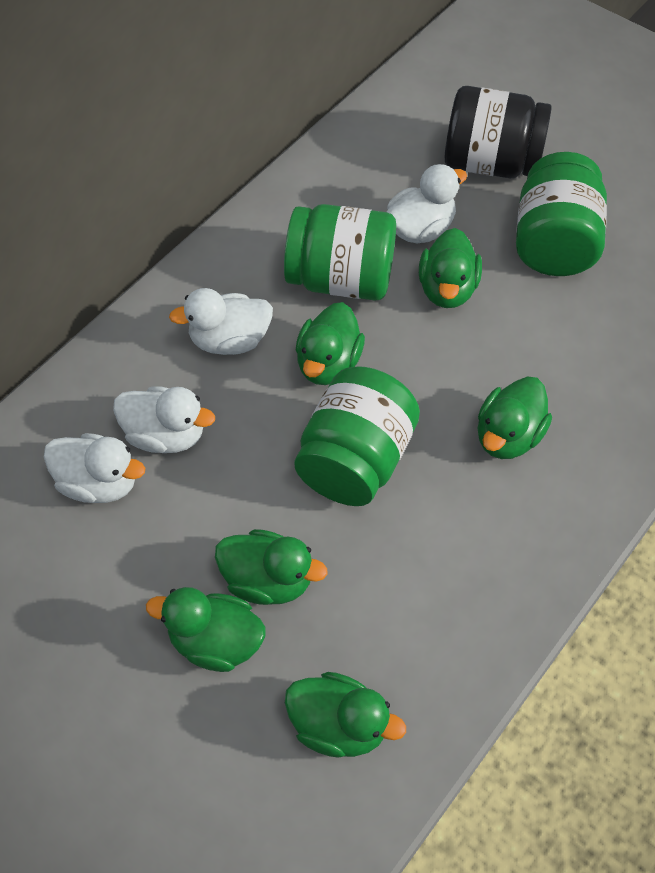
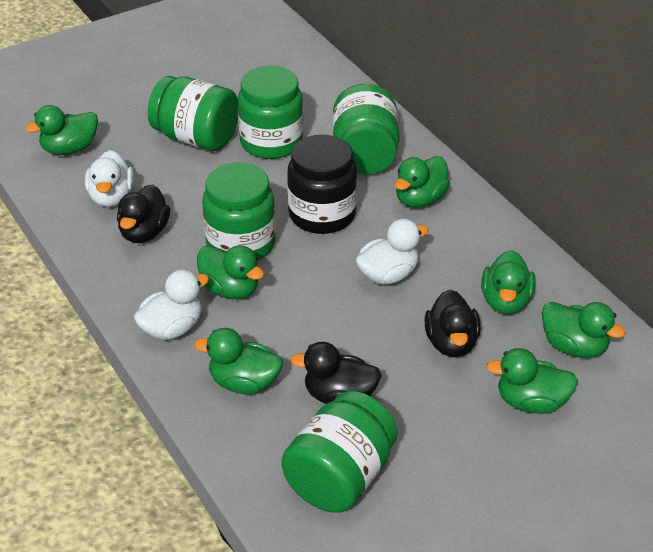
black duck: none = 0 -> [117,184,170,243] [290,342,382,404] [424,290,481,357] = 3
green duck: [146,587,265,672] [215,529,327,605] [285,672,406,758] [296,302,365,385] [419,228,482,308] [478,377,552,459] = 6 -> [25,105,98,155] [194,328,283,394] [197,245,264,299] [395,156,450,208] [481,250,535,314] [486,348,578,414] [542,302,625,358] = 7
green jar: [284,204,396,300] [294,366,420,506] [516,152,607,276] = 3 -> [148,76,238,151] [202,162,276,261] [238,66,303,159] [281,391,398,513] [333,84,399,175] = 5
white duck: [44,433,145,503] [113,386,215,453] [169,288,273,355] [387,164,467,244] = 4 -> [85,150,134,207] [134,270,209,340] [355,219,428,285] = 3

